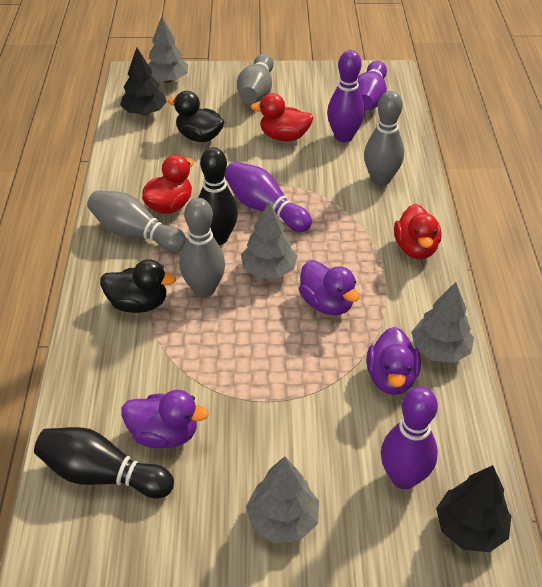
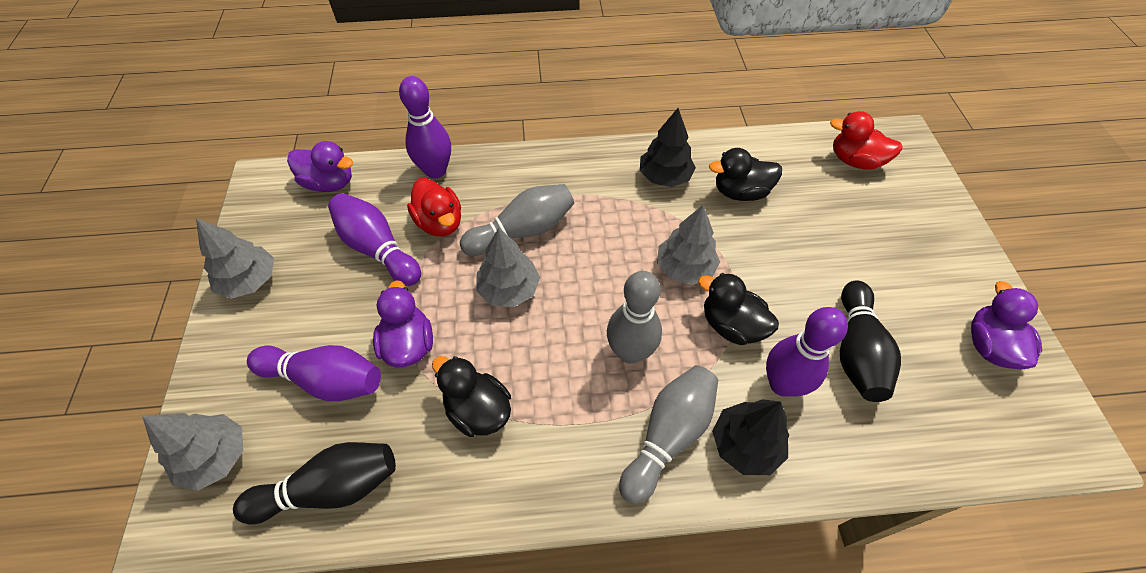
black duck: [100,259,176,313] [168,91,224,142] = 2 -> [432,356,511,437] [698,273,779,345] [709,148,782,201] = 3
grey bowling pin: [87,190,187,253] [179,198,225,298] [237,54,274,104] [364,91,404,186] = 4 -> [460,184,574,256] [607,271,662,364] [619,365,718,504] = 3
red duck: [142,155,194,214] [250,93,313,141] [394,204,441,259] = 3 -> [407,178,461,237] [830,111,903,170] = 2

